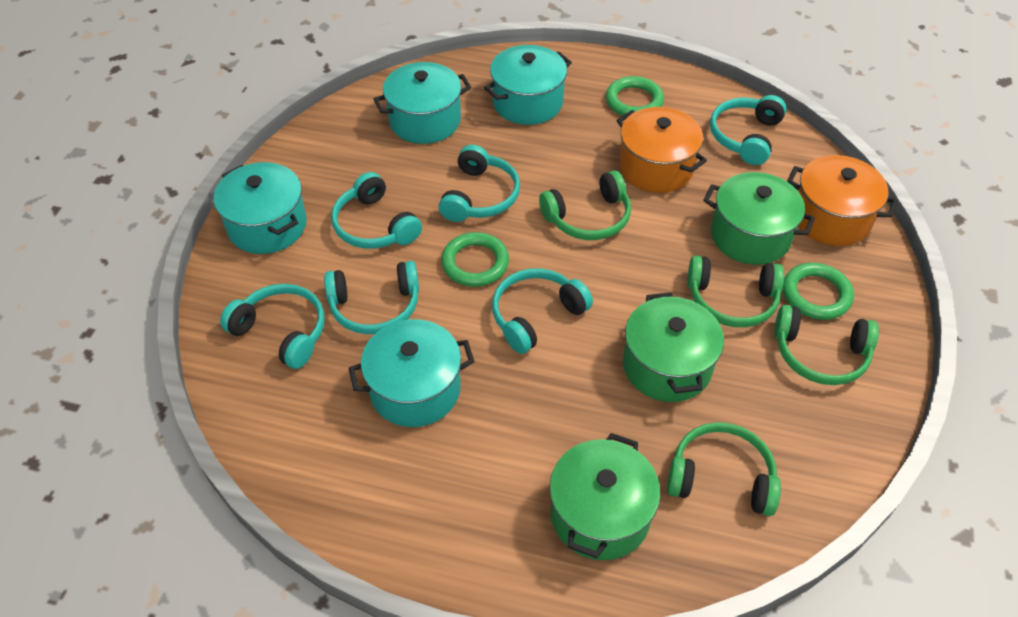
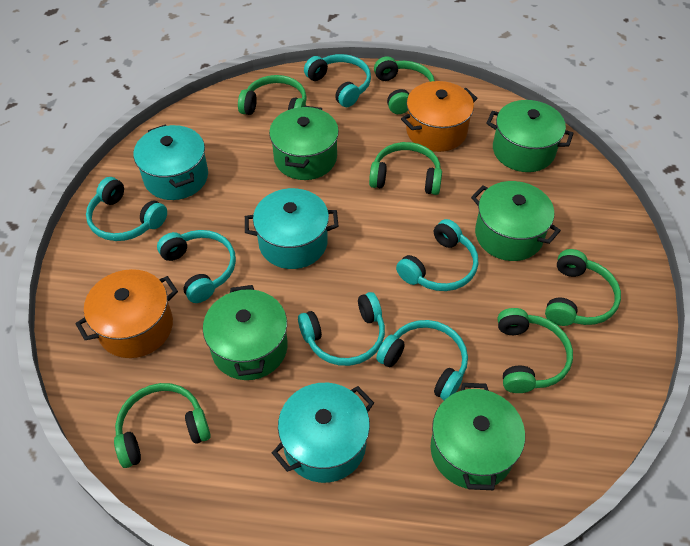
green headphones: [539,171,631,240] [667,422,781,516] [688,255,784,327] [774,305,879,385] = 4 -> [114,383,211,468] [238,75,307,115] [369,142,442,195] [374,56,435,114] [498,308,573,393] [545,249,621,326] = 6
green pot: [550,433,660,560] [623,292,724,402] [703,172,815,265] = 3 -> [203,285,288,380] [269,106,339,180] [431,383,525,490] [471,181,561,261] [486,100,574,172] = 5
green ring: [441,232,509,287] [606,76,664,116] [783,263,854,320] = 3 -> none = 0
turquoise pot: [214,162,307,254] [349,319,475,427] [374,62,471,144] [484,45,572,125] = 4 -> [134,124,208,200] [245,188,338,269] [272,383,374,483] = 3

